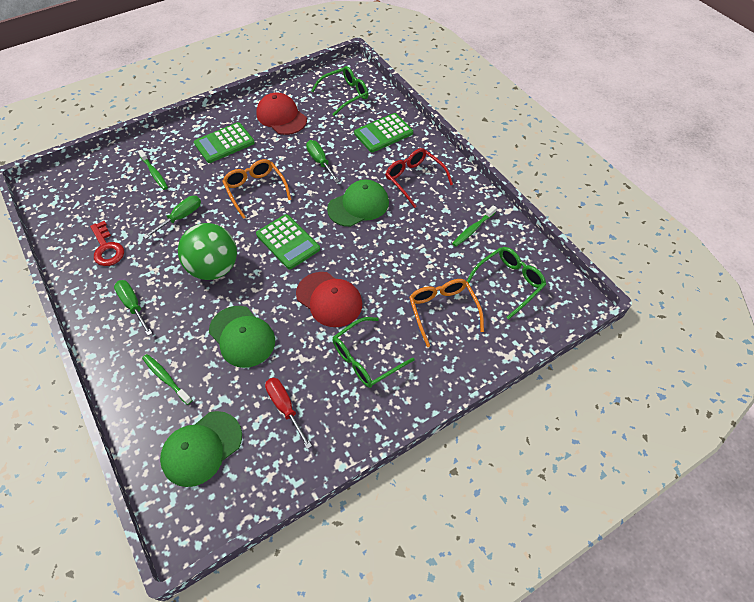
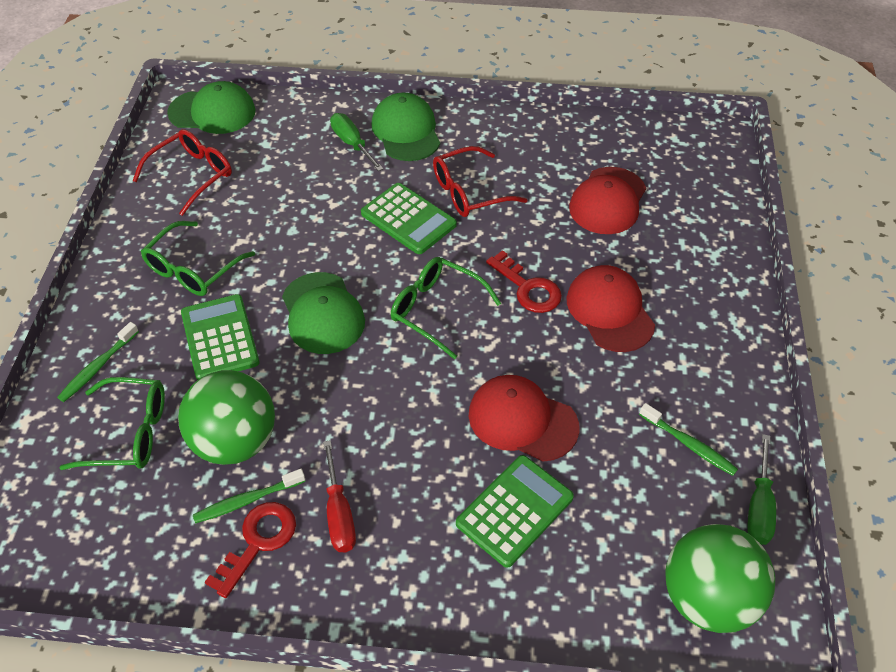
green ball: [178,223,237,280] = 1 -> [178,370,275,465] [666,524,775,633] = 2
green screwdriver: [114,280,152,336] [143,196,201,239] [306,140,339,183] = 3 -> [330,113,384,171] [747,434,776,545] = 2
orange glasses: [222,159,292,219] [409,279,484,347] = 2 -> none = 0
red cap: [256,92,307,135] [296,272,362,327] = 2 -> [469,375,579,462] [566,265,655,352] [569,167,646,234] = 3
red glasses: [386,148,453,208] = 1 -> [133,129,232,216] [433,146,527,217] = 2
red key: [90,221,124,266] = 1 -> [205,502,296,598] [486,250,562,313] = 2

